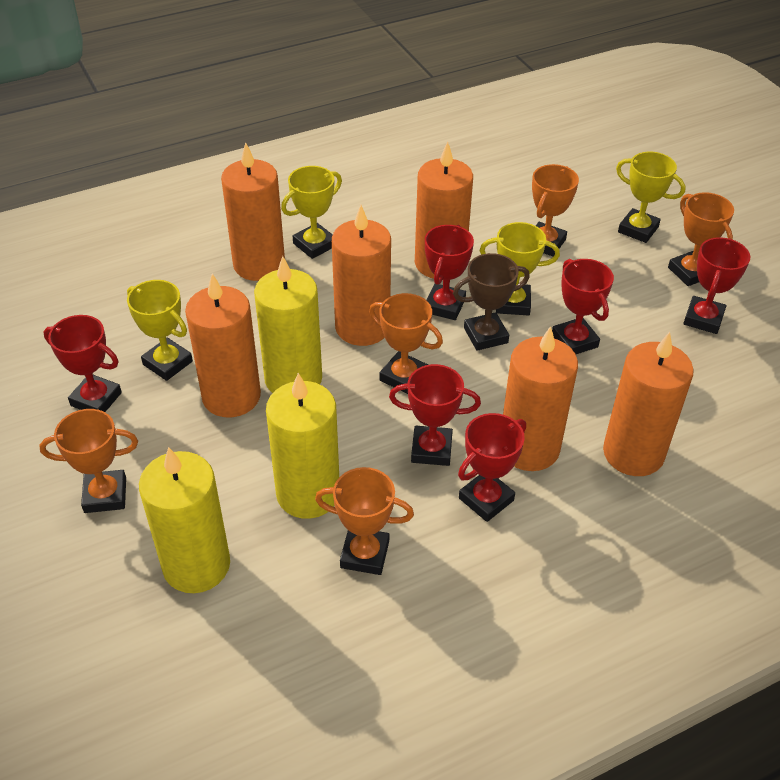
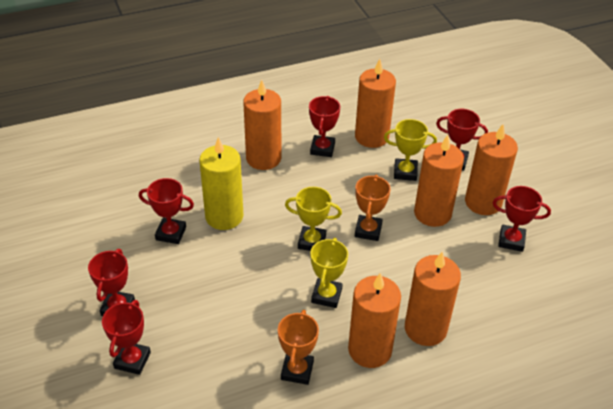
brown trophy: [453,253,530,351] = 1 -> none = 0
orange trophy: [40,409,138,513] [315,467,414,575] [369,293,443,394] [532,164,579,256] [668,192,734,286] = 5 -> [278,310,319,385] [355,175,391,241] = 2
yellow candle: [139,447,230,593] [254,256,322,393] [266,373,339,519] = 3 -> [199,137,243,230] = 1
yellow trophy: [127,280,193,381] [281,166,342,259] [480,222,560,316] [616,152,686,243] = 4 -> [285,187,342,251] [310,238,348,308] [384,119,437,181] = 3

